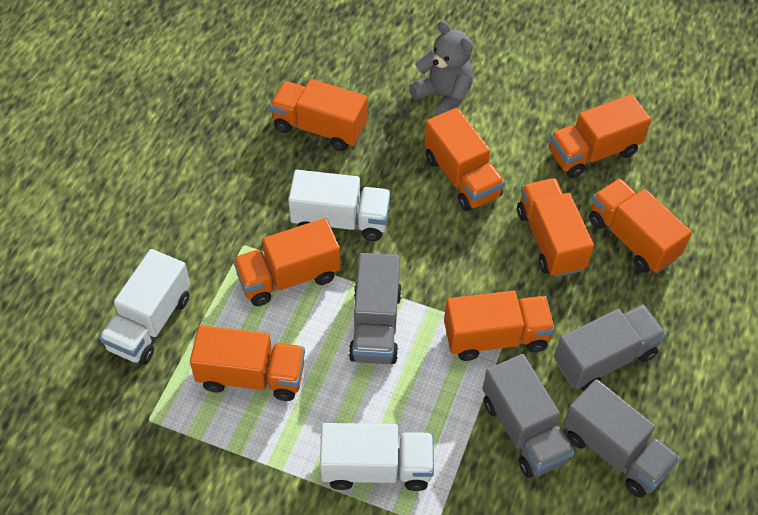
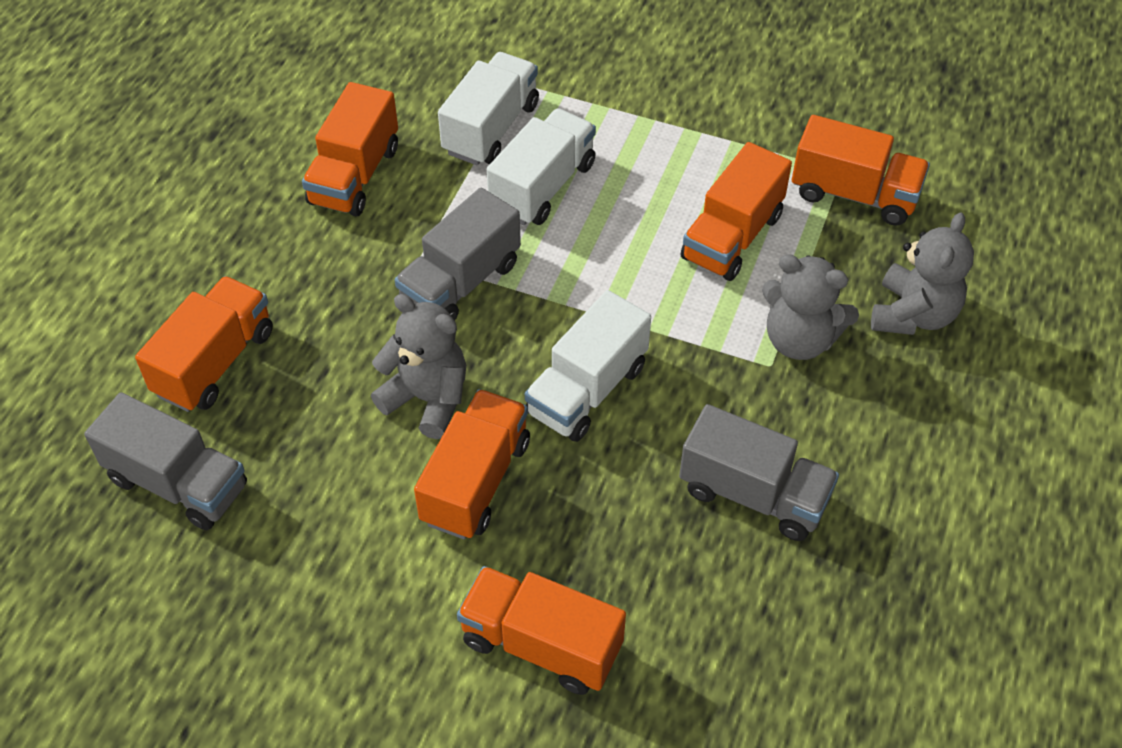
grey teddy bear: [409,21,473,116] = 1 -> [371,294,466,439] [762,254,859,360] [871,212,974,335] = 3
grey truck: [349,253,402,364] [483,354,575,478] [554,304,666,391] [563,379,680,497] = 4 -> [84,392,247,530] [395,188,521,321] [679,404,839,541] = 3
orange truck: [190,325,305,401] [233,218,341,306] [270,79,367,151] [424,108,505,211] [444,290,555,361] [517,178,594,277] [549,94,651,178] [589,178,692,273] = 8 -> [135,276,273,412] [302,82,398,217] [414,389,530,539] [457,566,626,695] [681,142,792,281] [792,115,930,226] = 6

